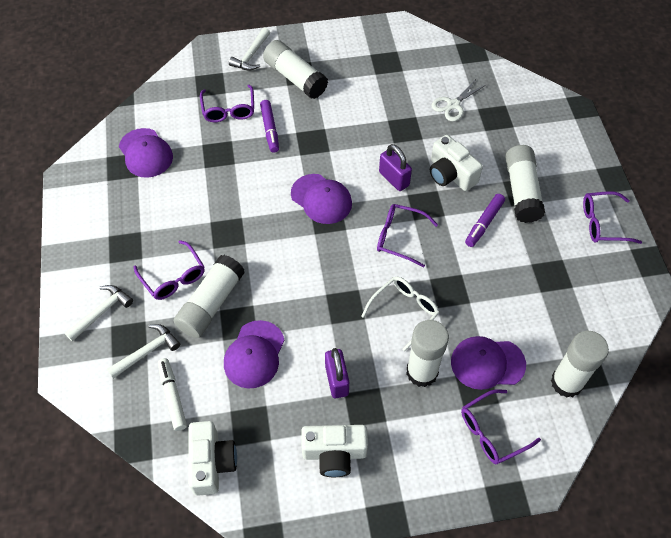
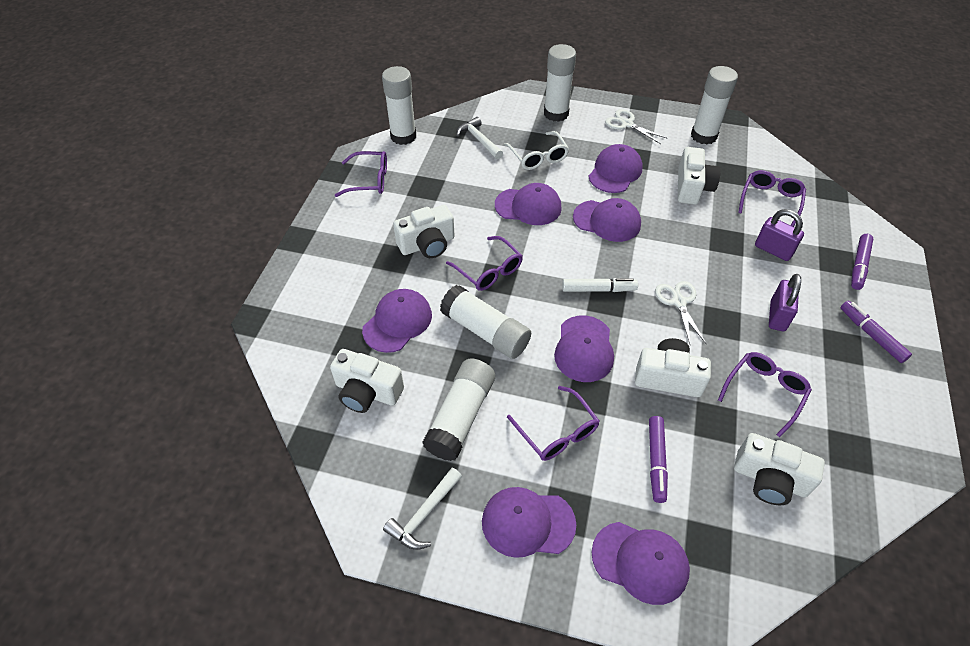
purple cap: [119,128,173,178] [224,320,285,389] [291,174,352,224] [451,336,526,390] = 4 -> [362,289,432,353] [482,487,576,558] [495,183,562,225] [554,315,614,382] [573,198,641,242] [588,144,642,193] [592,522,690,605] = 7
purple marker: [260,100,279,153] [465,194,505,247] = 2 -> [649,416,668,503] [840,301,912,363] [851,234,873,290] = 3
white camera: [188,421,237,496] [301,425,368,477] [430,135,483,191] = 3 -> [330,349,404,413] [393,205,455,258] [635,338,711,397] [678,147,721,205] [734,433,825,505] = 5
white hammer: [65,285,133,342] [107,324,180,379] [229,27,270,70] = 3 -> [383,468,462,550] [456,117,503,159] = 2
white scissors: [432,78,487,121] = 1 -> [605,109,668,144] [655,281,706,344] = 2

